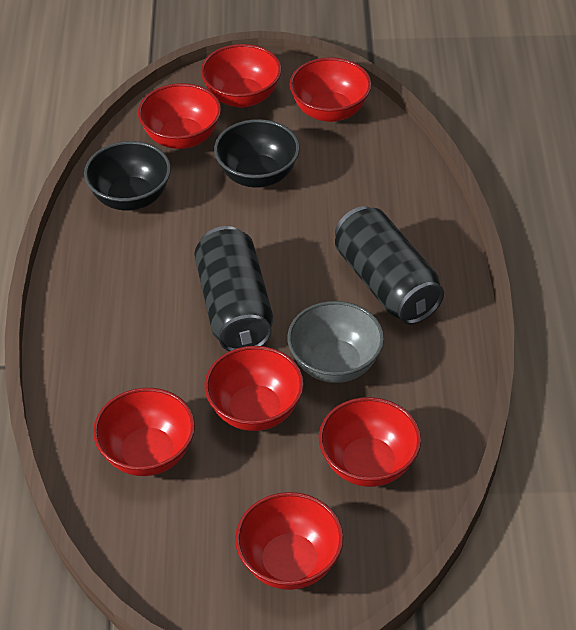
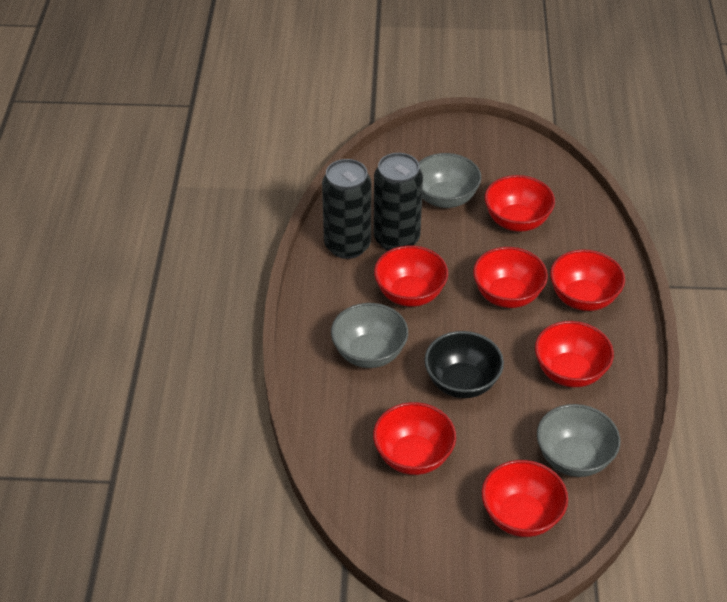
black bowl: [84,141,171,211] [214,119,300,188] = 2 -> [424,331,504,398] = 1
grey bowl: [287,301,384,383] = 1 -> [331,303,408,368] [418,153,481,208] [537,404,620,477] = 3

